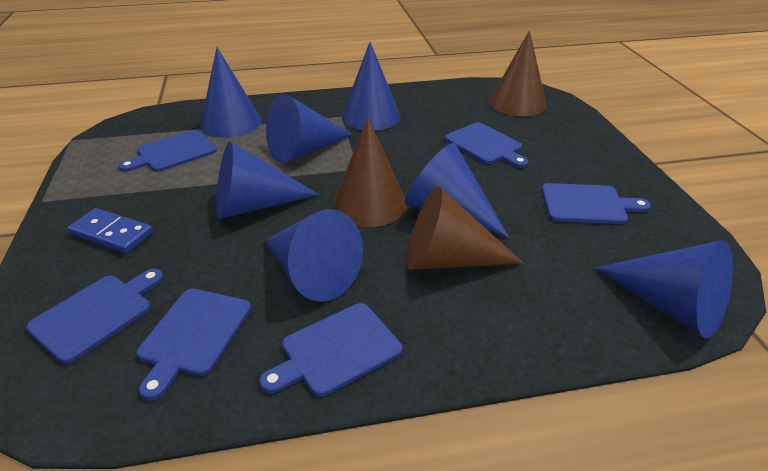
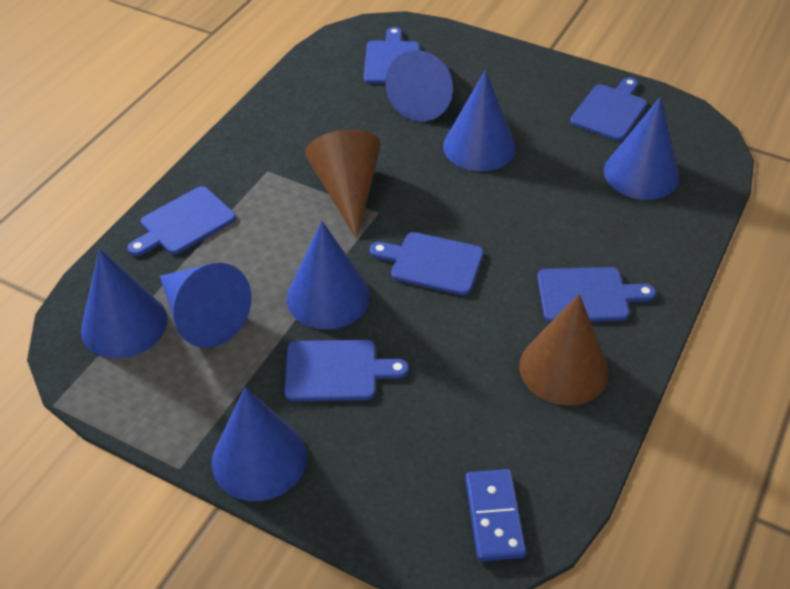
brown cone: [333,117,407,227] [407,186,524,270] [489,30,547,116] = 3 -> [305,130,381,239] [519,294,609,406] = 2

